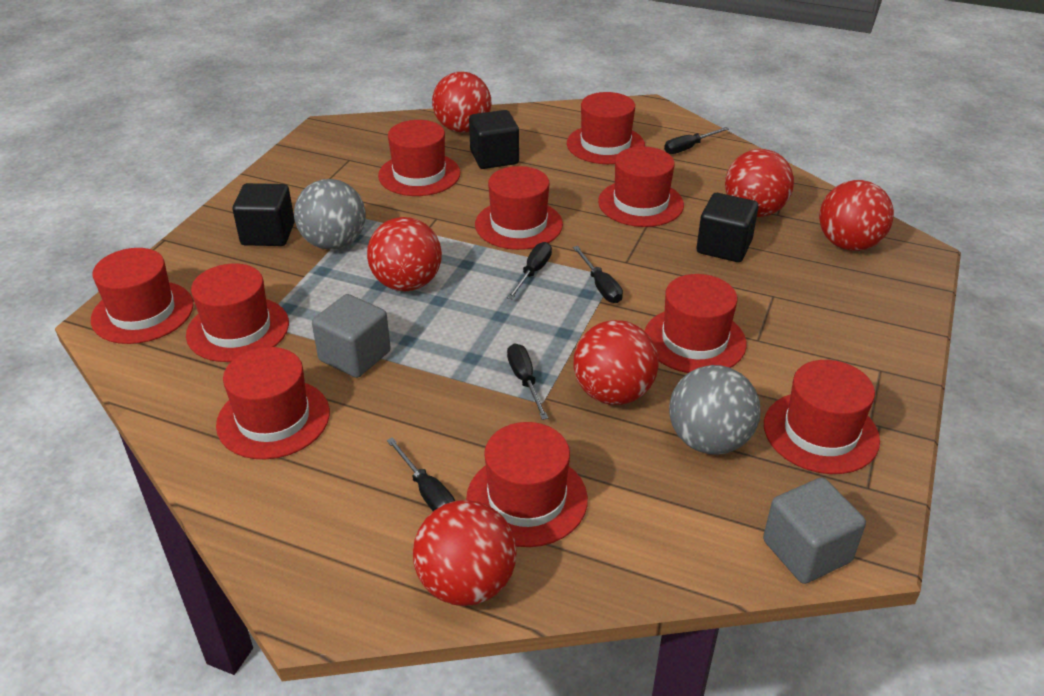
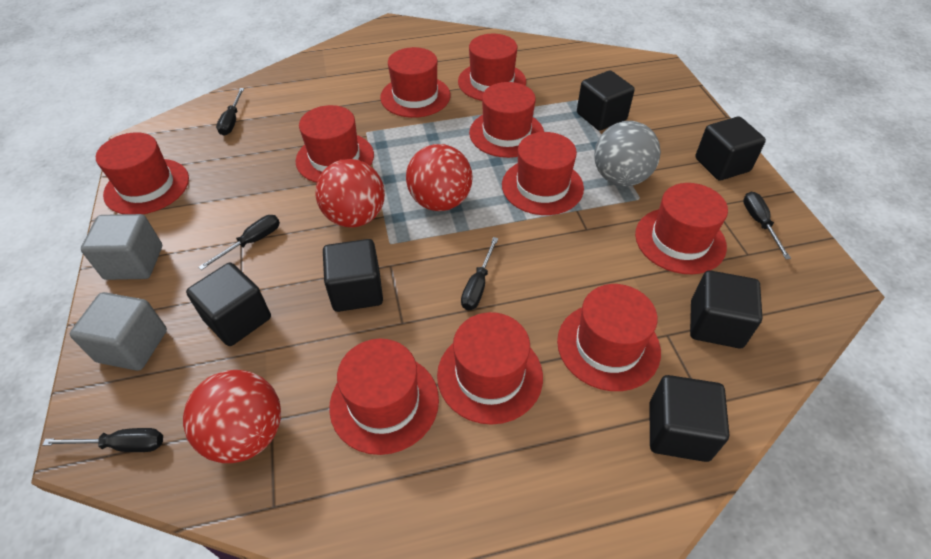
black cube: [233,183,295,246] [469,110,519,169] [696,193,758,262] = 3 -> [186,263,271,346] [323,239,383,312] [577,71,635,131] [649,375,729,462] [690,271,762,348] [695,117,766,181] = 6
grey ball: [294,179,366,250] [669,365,761,455] = 2 -> [594,121,661,186] = 1
red ball: [367,217,442,292] [413,500,517,606] [432,72,491,133] [574,320,659,405] [725,149,794,217] [819,180,894,251] = 6 -> [183,370,281,463] [315,159,385,228] [406,144,472,211] = 3

